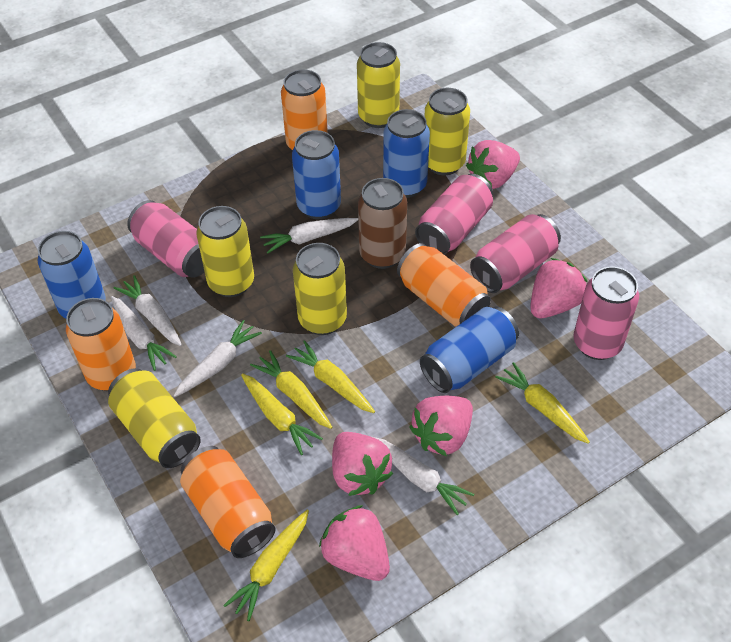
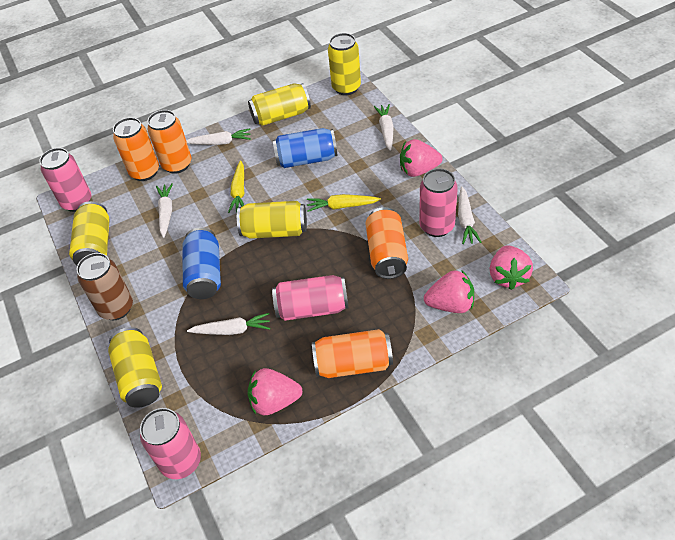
blue can: [38,231,106,318] [292,130,341,219] [383,109,430,198] [420,306,519,393] = 4 -> [182,228,221,299] [273,128,337,168] = 2
pink strawberry: [319,505,390,581] [332,432,393,496] [409,396,473,456] [466,140,520,189] [530,258,587,318] = 5 -> [248,368,302,415] [400,139,443,177] [424,270,474,313] [489,245,533,290] = 4
yellow carrot: [223,510,309,621] [241,373,323,455] [250,350,332,429] [286,340,375,413] [495,362,590,444] = 5 -> [228,160,244,213] [307,194,381,212] = 2

